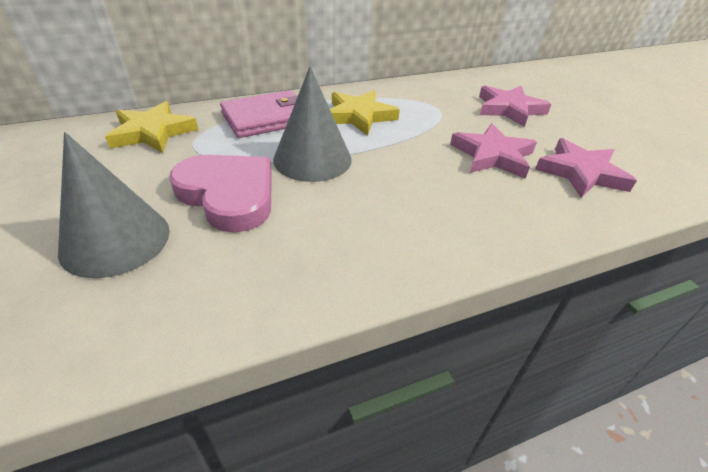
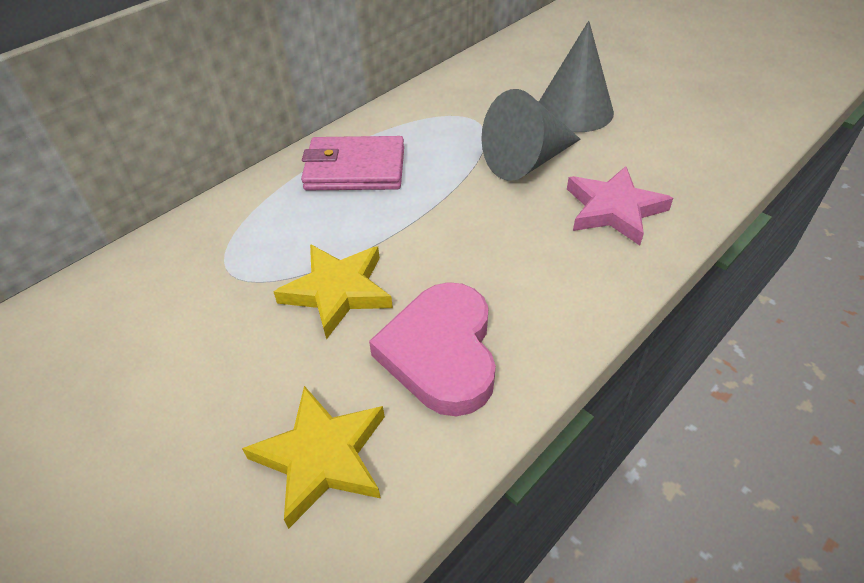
pink star: [450,123,537,179] [479,86,552,127] [535,138,637,198] = 3 -> [567,166,673,246] = 1

